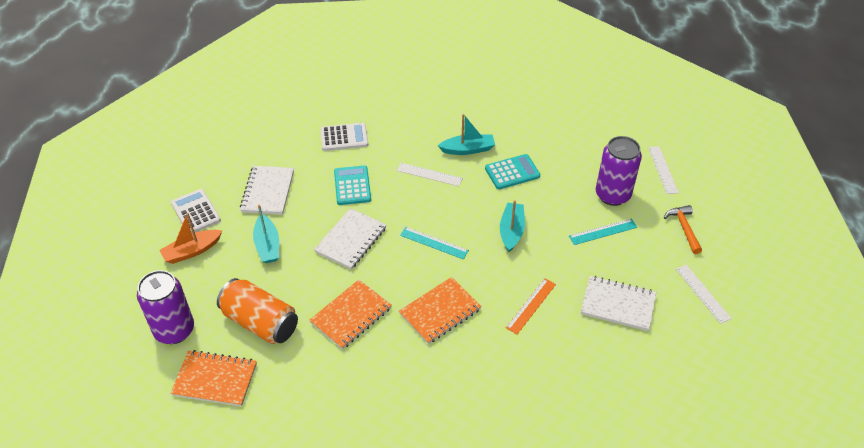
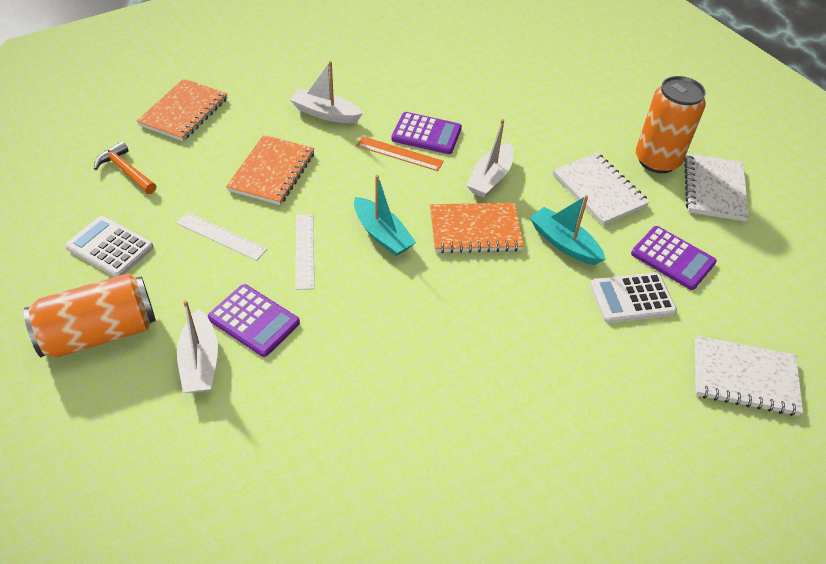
orange boat: [159,213,222,264] = 1 -> none = 0
orange can: [217,278,298,344] = 1 -> [24,273,156,357] [636,76,706,173] = 2
purple calculator: none = 0 -> [208,284,300,357] [391,112,462,154] [631,226,717,290] = 3
purple can: [137,270,194,344] [596,136,642,206] = 2 -> none = 0
turquoise boat: [253,205,279,263] [438,114,495,155] [500,200,525,252] = 3 -> [354,175,416,256] [530,195,606,265] = 2
turquoise calculator: [334,165,371,205] [485,154,540,189] = 2 -> none = 0
turquoise ruler: [400,227,469,259] [569,218,637,245] = 2 -> none = 0
white boat: none = 0 -> [177,300,218,393] [290,61,363,123] [466,119,514,198] = 3
white ruler: [397,163,463,186] [648,146,679,194] [676,265,732,324] = 3 -> [177,212,267,261] [295,214,314,290] = 2

